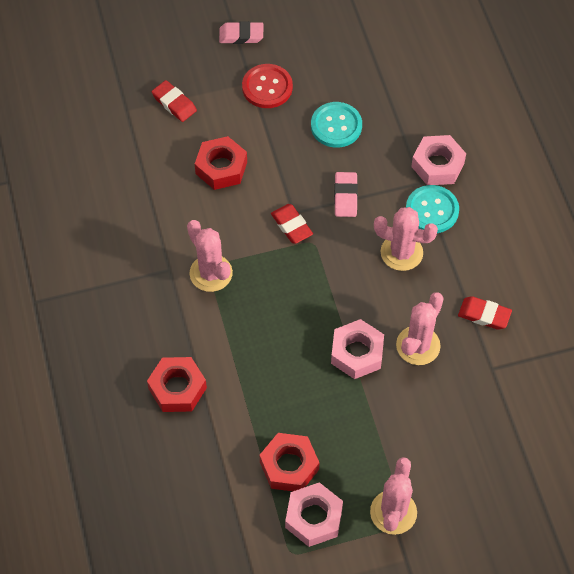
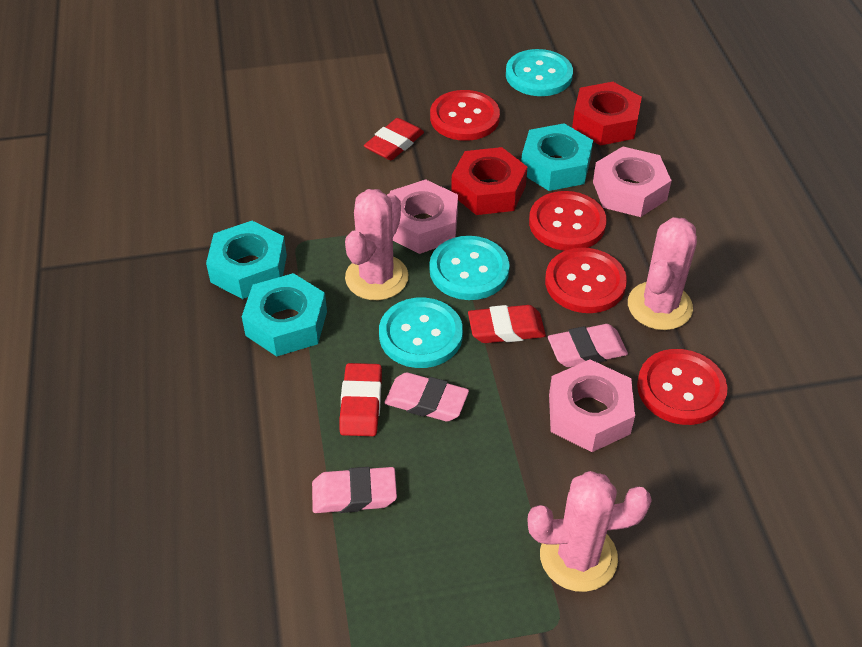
pink cactus: [187,220,233,292] [370,457,417,535] [374,207,438,271] [396,292,444,365] = 4 -> [345,189,408,300] [527,471,652,592] [628,217,697,330] = 3
pink eraser: [219,21,263,44] [334,172,358,217] = 2 -> [312,467,397,513] [385,372,469,422] [548,324,628,367] = 3
red button: [242,64,293,108] = 1 -> [430,90,500,141] [529,191,607,251] [545,248,627,313] [637,349,728,425] = 4
red nut: [147,357,207,412] [195,136,247,190] [260,433,319,491] = 3 -> [451,147,528,215] [572,82,642,146] = 2
turquoise button: [311,102,362,148] [406,185,459,233] = 2 -> [379,298,463,368] [430,236,510,300] [506,49,573,96] = 3
turquoise nut: none = 0 -> [206,221,287,299] [242,273,327,357] [521,123,593,191] = 3

